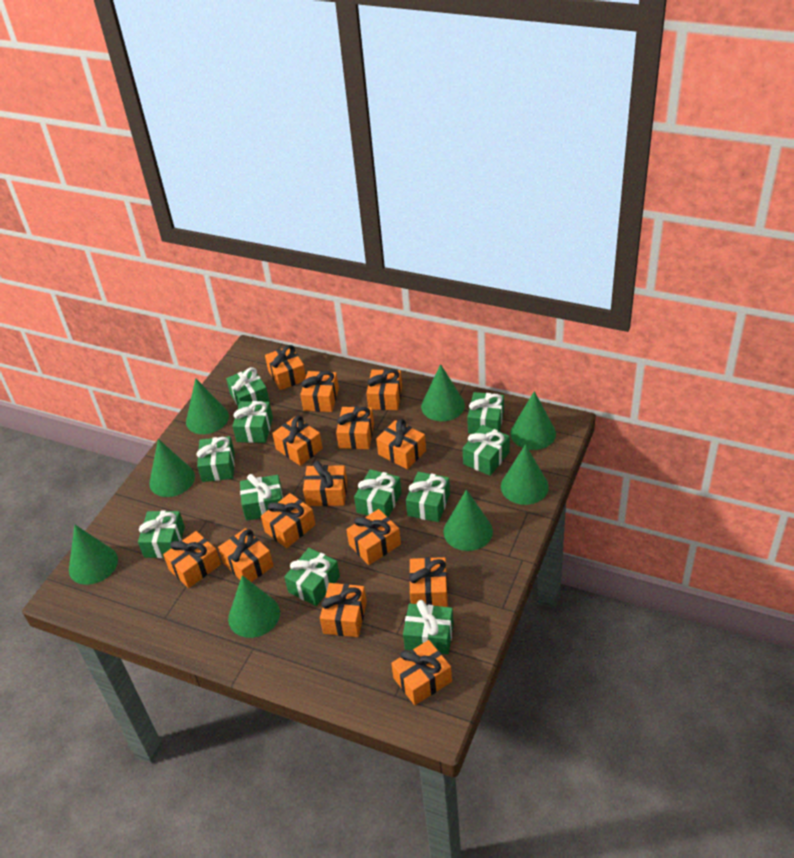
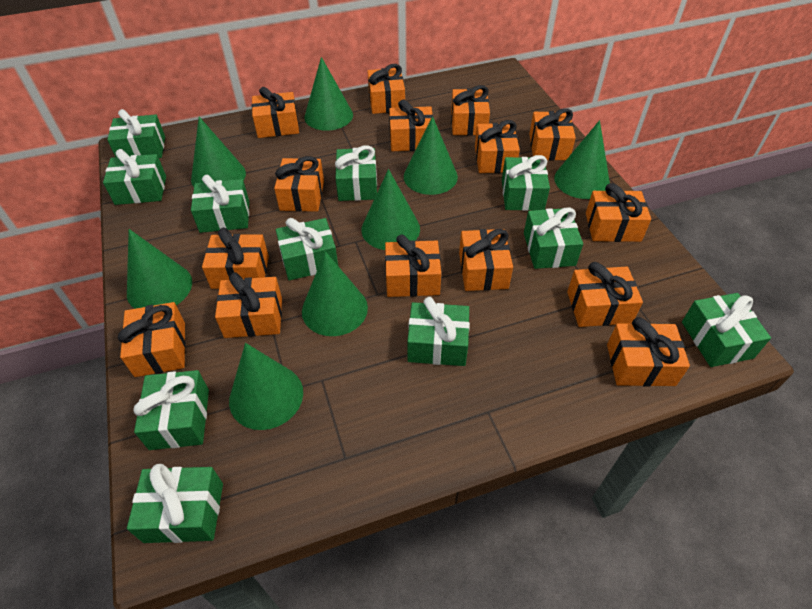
orange gift: [163,531,221,588] [218,528,273,582] [261,493,316,548] [265,345,306,390] [272,416,323,466] [300,371,339,412] [303,461,347,506] [320,583,367,637] [336,406,374,449] [346,509,401,565] [366,369,402,410] [376,419,426,469] [391,640,452,705] [409,557,448,607] = 14 -> [118,302,186,377] [202,228,269,289] [215,272,282,338] [251,87,299,138] [274,156,324,212] [367,64,405,114] [385,235,441,297] [389,100,434,151] [451,85,490,136] [459,229,513,291] [475,120,520,173] [529,108,576,160] [567,262,643,327] [586,183,651,242] [607,317,690,386] = 15

